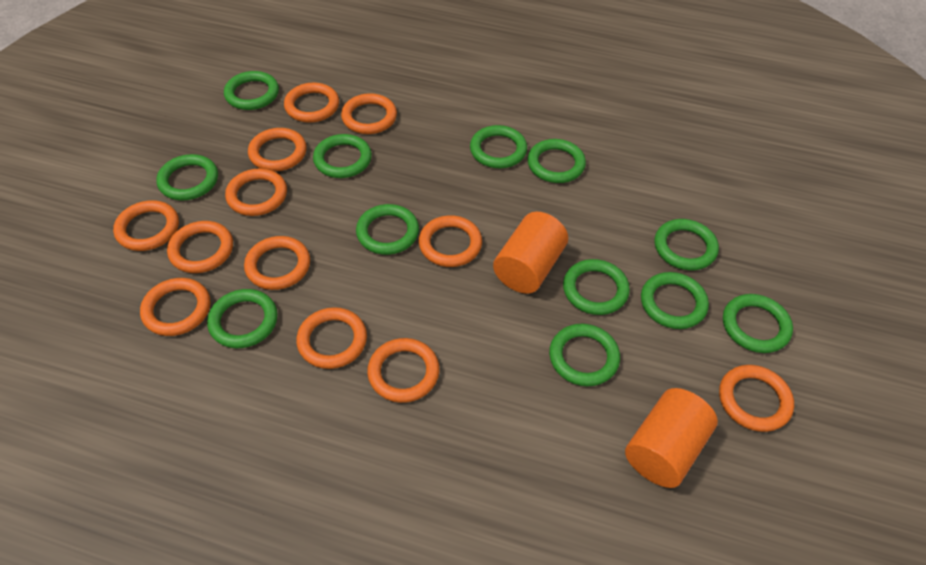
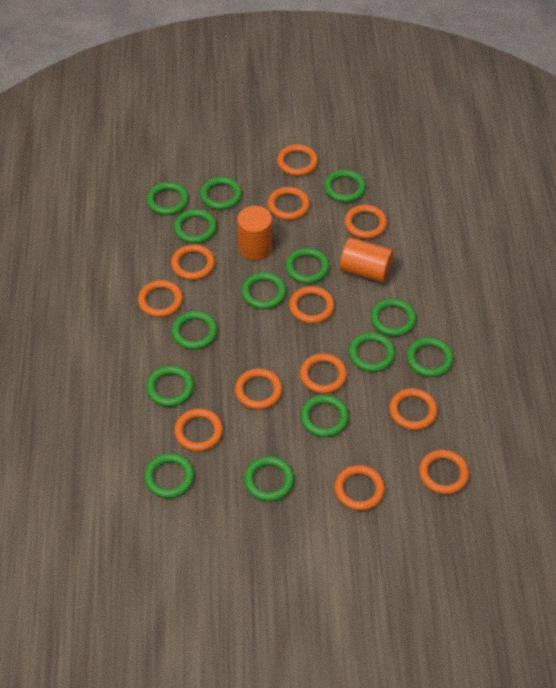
green ring: [156,154,218,201] [207,289,278,348] [224,71,279,110] [313,134,372,178] [356,204,419,255] [470,125,527,168] [527,139,586,183] [549,324,620,386] [563,259,630,315] [641,272,709,329] [655,219,719,270] [723,294,793,353] = 12 -> [144,453,195,499] [146,182,189,215] [146,365,194,407] [171,311,218,350] [173,209,217,244] [200,177,242,210] [241,272,286,309] [244,456,294,502] [285,248,330,284] [300,395,349,437] [324,170,366,203] [349,332,396,372] [370,298,416,337] [406,337,454,377] = 14

